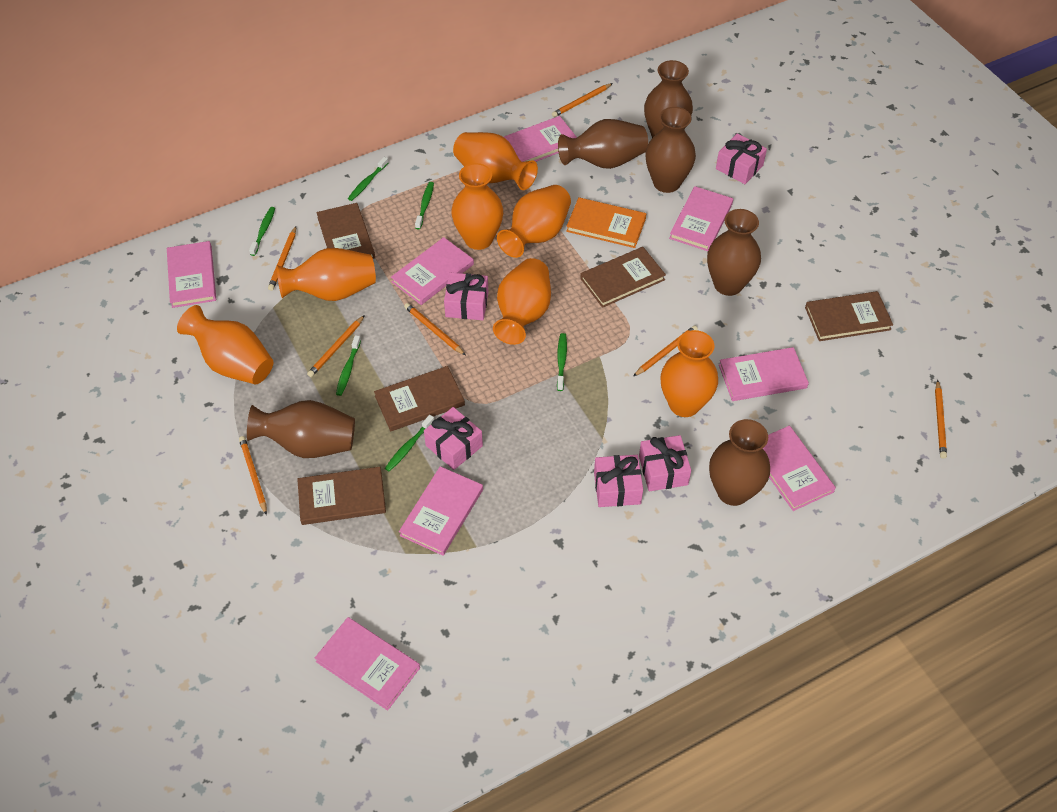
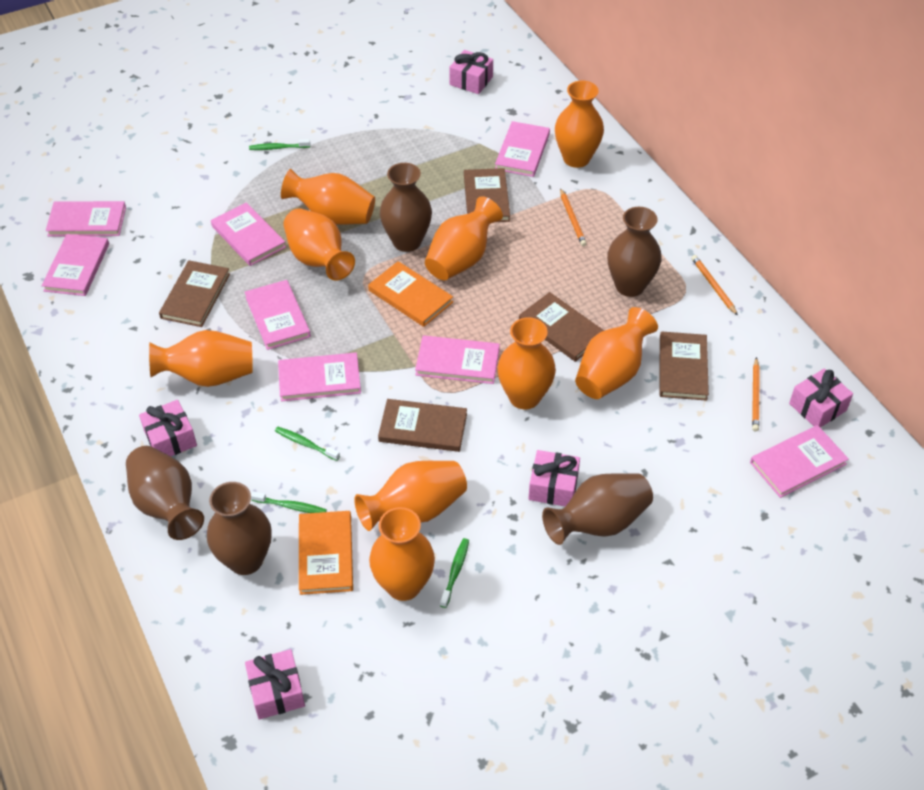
brown vase: [247,400,355,458] [558,119,648,169] [644,60,693,138] [645,107,696,193] [707,209,761,296] [709,419,770,506] = 6 -> [126,446,204,540] [207,482,272,575] [380,163,432,252] [542,473,653,545] [607,207,662,297] = 5
green toothbrush: [249,207,275,256] [336,335,361,396] [348,157,388,201] [385,415,434,472] [415,182,434,229] [557,333,567,391] = 6 -> [249,139,310,150] [251,491,327,513] [275,427,340,461] [440,538,469,608] = 4
orange book: [566,197,646,248] = 1 -> [299,511,353,595] [368,261,453,327] = 2
orange pencil: [239,436,267,515] [268,226,296,291] [307,315,365,377] [404,303,465,355] [552,83,613,117] [634,326,698,376] [935,380,947,459] = 7 -> [560,188,587,246] [691,255,738,316] [752,357,760,431] = 3
orange vase: [177,305,274,384] [277,248,376,301] [451,163,503,250] [453,132,538,190] [493,258,551,345] [497,185,571,258] [661,330,718,417] = 7 -> [149,330,253,387] [281,169,375,225] [284,208,355,280] [354,461,467,531] [369,507,435,601] [425,196,503,280] [497,317,556,409] [555,80,604,168] [575,307,658,399] = 9

